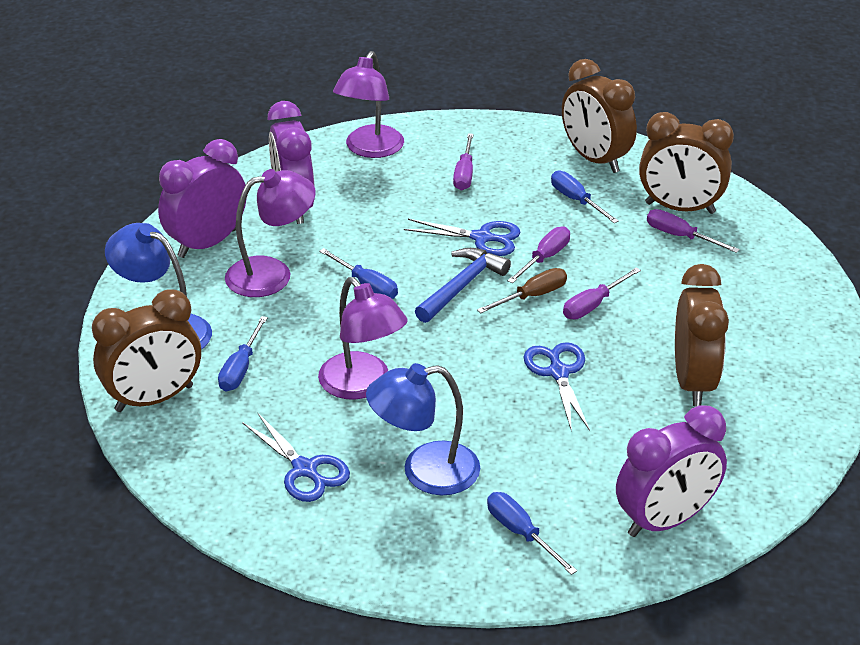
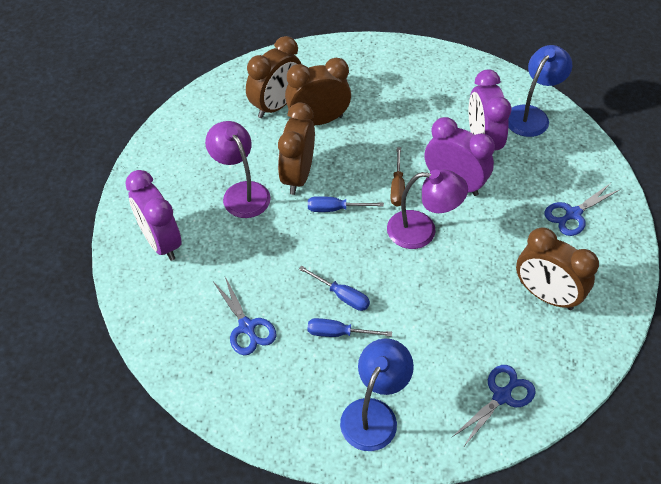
blue hammer: [415,248,511,323] = 1 -> none = 0
blue screwdriver: [218,316,268,391] [319,248,398,299] [487,492,577,575] [551,171,619,223] = 4 -> [299,266,370,311] [308,196,384,212] [308,318,392,337] = 3
purple lamp: [225,169,316,297] [318,277,407,399] [333,51,404,158] = 3 -> [205,121,271,218] [387,169,468,249] = 2
purple screwdriver: [453,133,474,191] [507,226,570,283] [563,267,641,319] [647,209,740,253] = 4 -> none = 0

